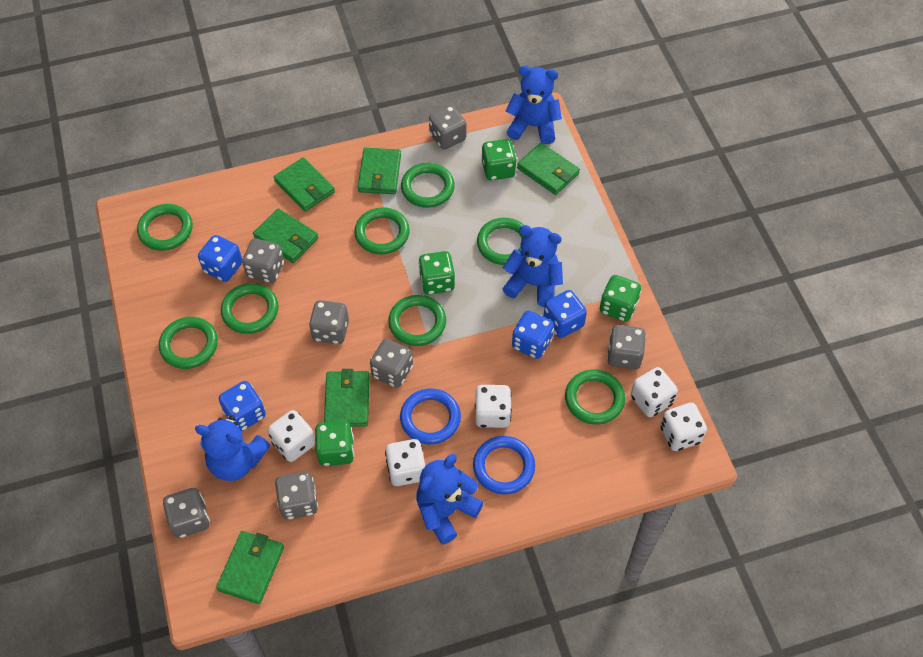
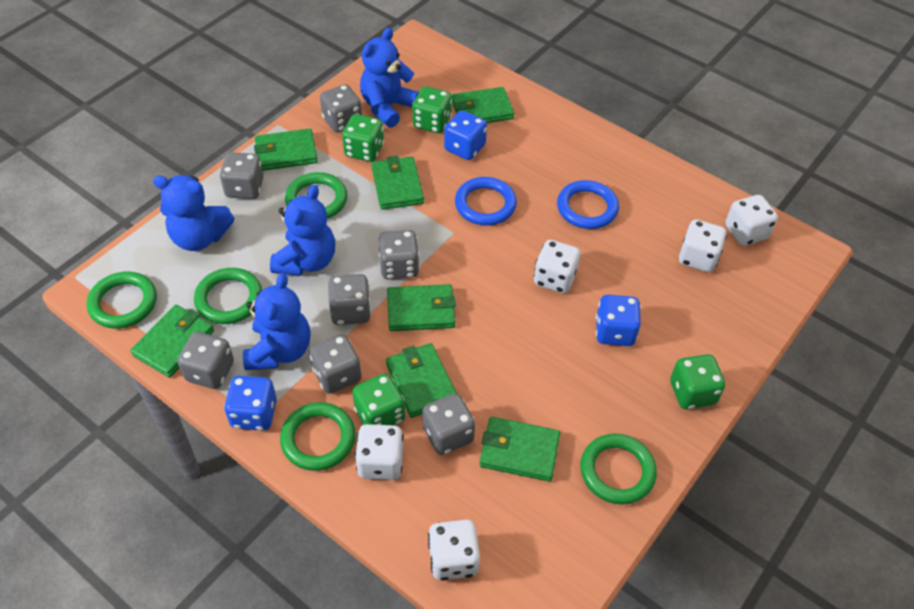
blue dice: [198,235,242,282] [219,381,266,431] [512,311,554,359] [543,290,587,338] = 4 -> [224,376,277,431] [444,111,487,160] [596,295,641,346] = 3
green ring: [137,204,193,251] [159,317,218,369] [221,283,279,334] [354,207,410,254] [388,295,446,346] [401,163,455,208] [477,218,524,265] [565,370,625,424] = 8 -> [87,272,157,329] [194,268,262,324] [280,402,356,471] [285,172,347,219] [581,434,657,504] = 5
green wallet: [216,531,284,604] [253,208,319,263] [274,157,335,212] [324,369,369,427] [358,148,401,194] [517,142,580,195] = 6 -> [130,305,214,377] [254,128,318,171] [372,156,424,210] [386,343,457,418] [387,284,456,331] [452,87,514,123] [479,417,560,481] = 7

